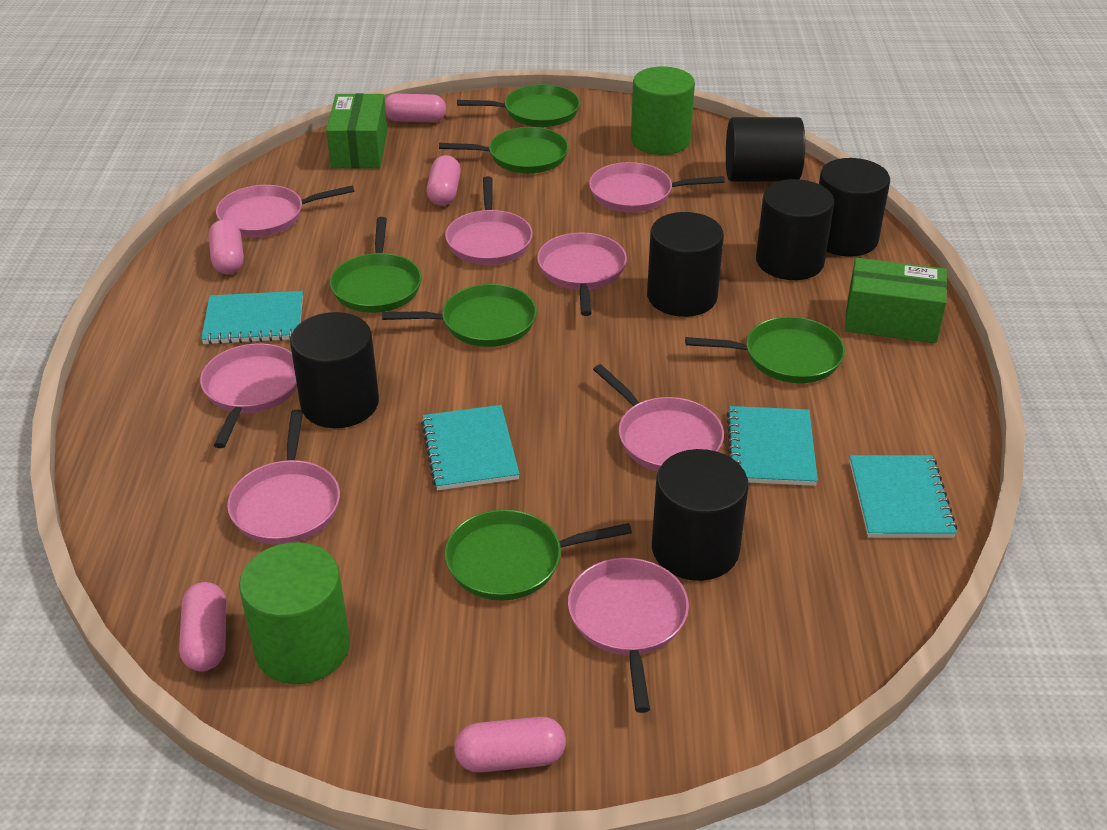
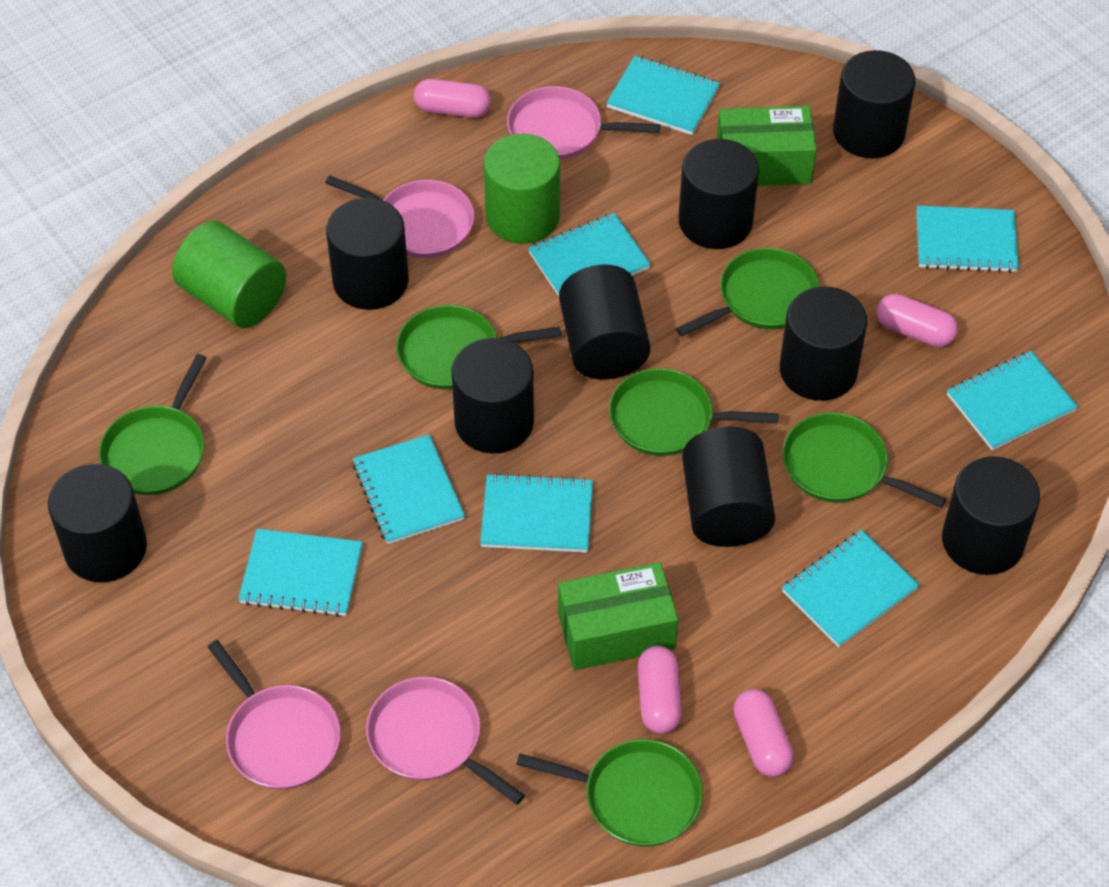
black cylinder: [290,312,379,428] [647,212,724,317] [652,449,749,581] [726,117,805,182] [756,179,834,280] [819,158,890,256] = 6 -> [48,464,147,582] [326,198,409,310] [451,338,534,454] [559,265,651,380] [679,139,759,249] [682,427,775,547] [780,286,867,401] [833,50,915,158] [942,456,1040,575] = 9
pink capsule: [179,582,226,671] [209,219,244,274] [385,94,446,122] [427,155,461,206] [454,717,566,773] = 5 -> [414,79,491,118] [638,646,682,734] [733,689,794,777] [877,294,958,347] = 4
pink pan: [200,343,297,448] [216,185,354,237] [227,410,340,545] [445,176,533,265] [537,232,627,316] [568,558,689,713] [589,162,725,212] [593,364,724,471] = 8 -> [208,640,341,789] [325,175,475,258] [366,677,525,805] [507,86,660,160] = 4
turquoise notebook: [201,291,303,344] [421,405,520,490] [727,406,818,486] [849,455,957,538] = 4 -> [238,529,363,617] [353,434,465,544] [480,473,593,553] [528,213,651,296] [606,56,720,135] [782,530,920,647] [917,206,1019,273] [947,351,1078,450] = 8

